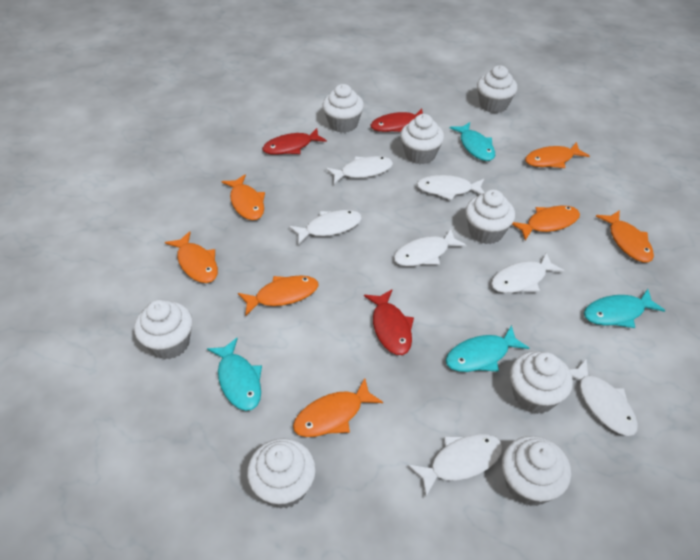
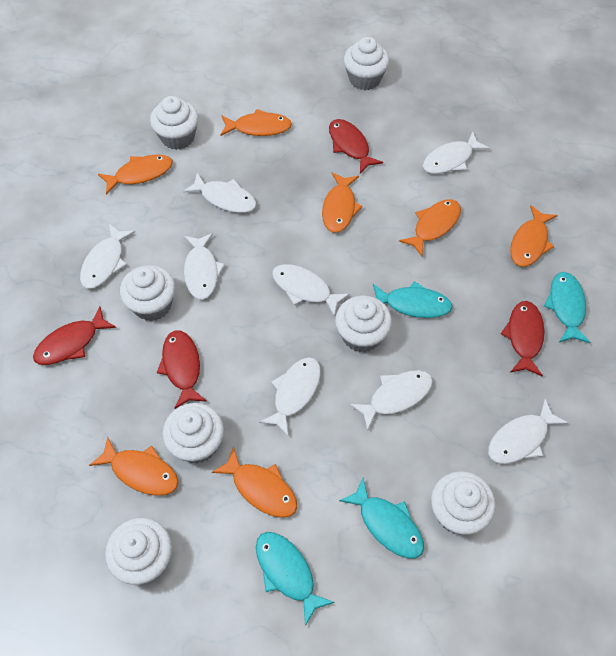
red fish: [262,128,327,155] [364,289,414,355] [370,108,423,132] = 3 -> [33,307,117,365] [157,330,207,409] [329,119,383,173] [501,301,545,376] = 4
white cupcake: [134,300,193,360] [247,438,316,509] [322,84,364,133] [400,114,444,164] [465,190,515,244] [477,65,517,113] [502,436,571,506] [510,351,573,414] = 8 -> [105,518,172,585] [120,265,175,321] [150,96,199,150] [163,403,224,464] [335,296,392,353] [344,37,389,90] [431,471,496,535] = 7
white fish: [289,210,362,245] [326,156,393,184] [394,229,467,266] [408,434,503,497] [417,175,485,201] [491,253,565,293] [570,359,638,436] = 7 -> [80,224,135,289] [183,173,257,213] [184,233,225,300] [259,357,321,437] [272,264,350,317] [350,370,433,431] [423,131,490,174] [488,399,568,464] = 8

